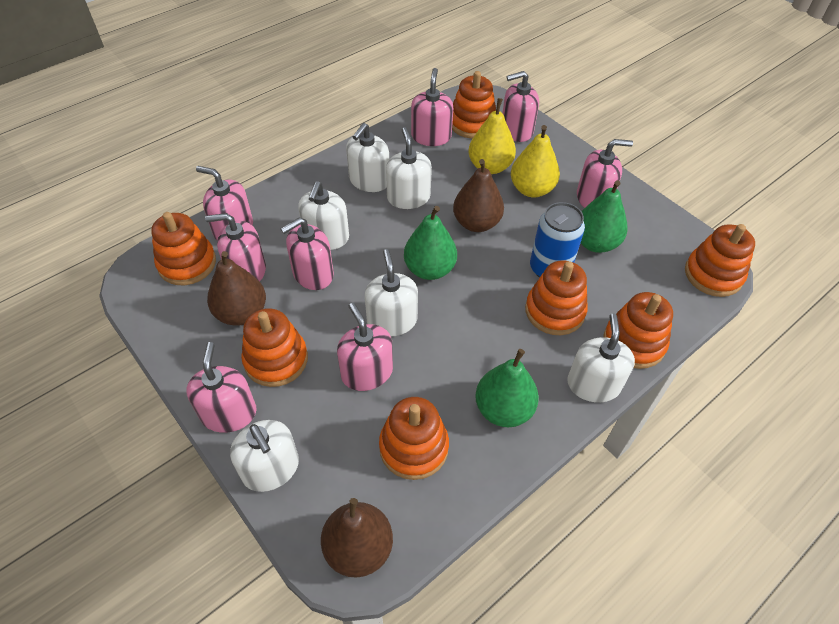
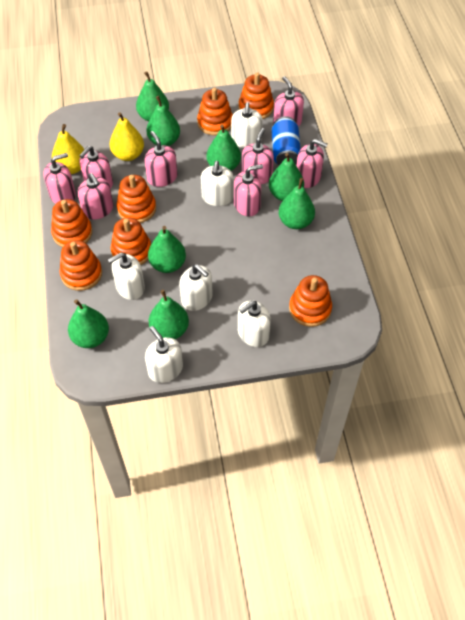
brown pear: [207,251,266,326] [321,498,393,578] [453,159,504,232] = 3 -> none = 0
green pear: [404,206,457,280] [475,349,539,427] [581,180,628,253] = 3 -> [68,299,109,348] [136,71,169,122] [146,96,180,146] [148,226,186,273] [149,290,189,339] [206,124,241,171] [269,153,304,201] [279,178,315,229] = 8

